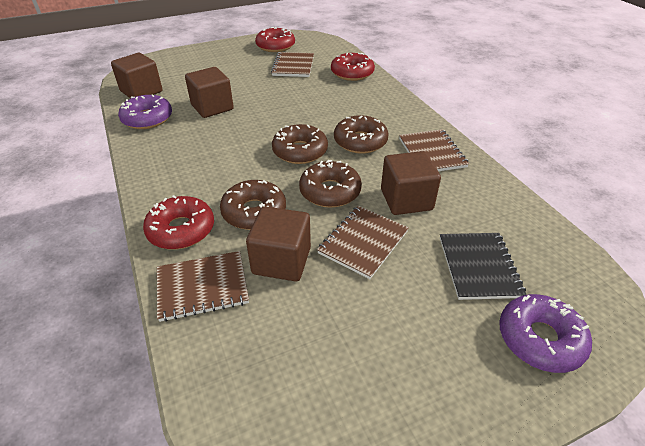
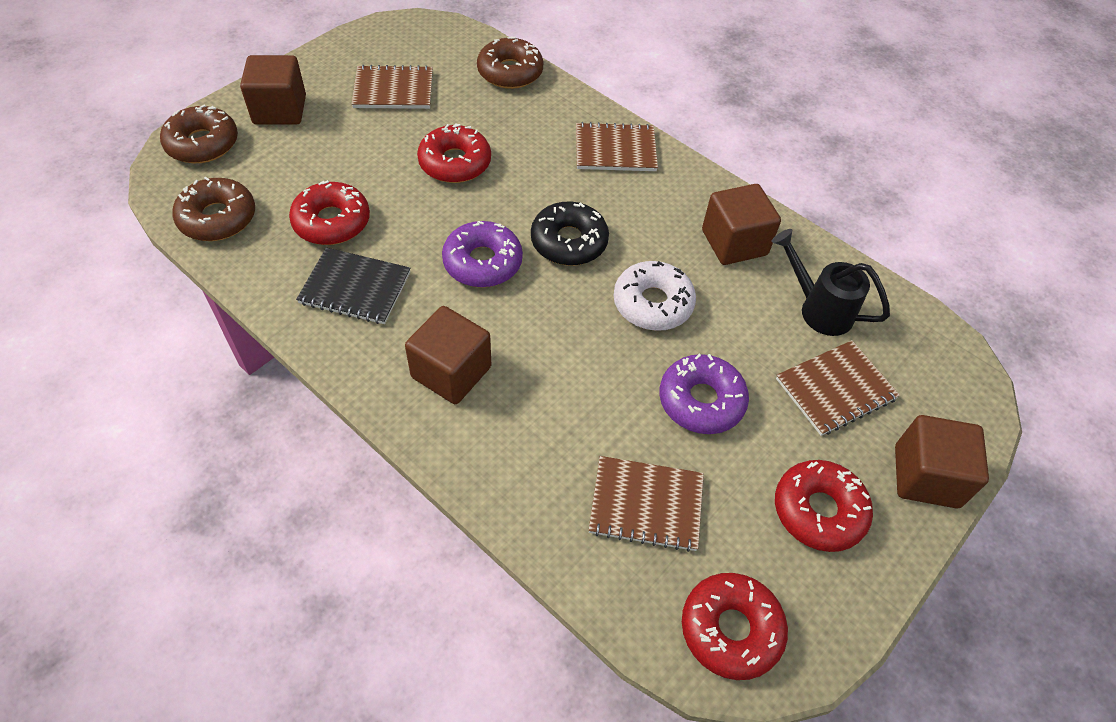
black donut: none = 0 -> [531,201,609,266] = 1
black watering can: none = 0 -> [772,229,890,336] = 1
brown donut: [220,180,286,230] [272,124,328,164] [299,160,362,208] [334,115,389,154] = 4 -> [160,104,238,163] [172,176,255,241] [477,36,543,89] = 3
red donut: [143,195,214,249] [255,27,295,52] [331,53,375,81] = 3 -> [289,180,370,245] [417,123,491,183] [682,573,788,680] [775,460,873,552] = 4
white donut: none = 0 -> [613,261,696,331] = 1

